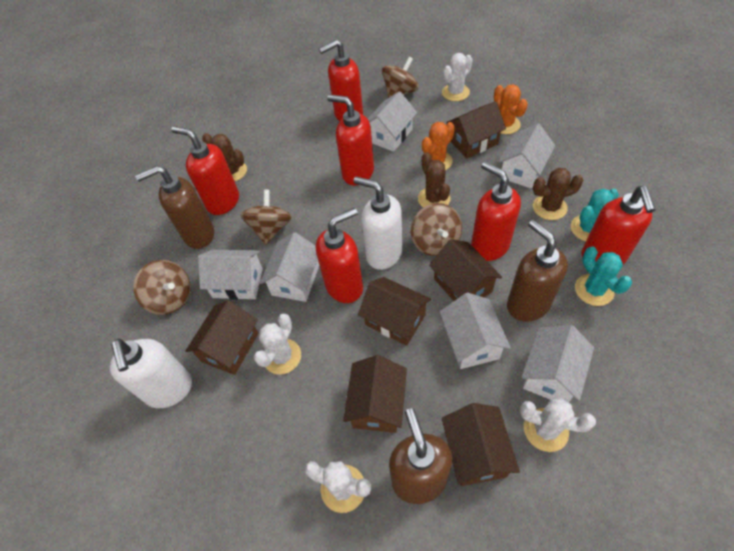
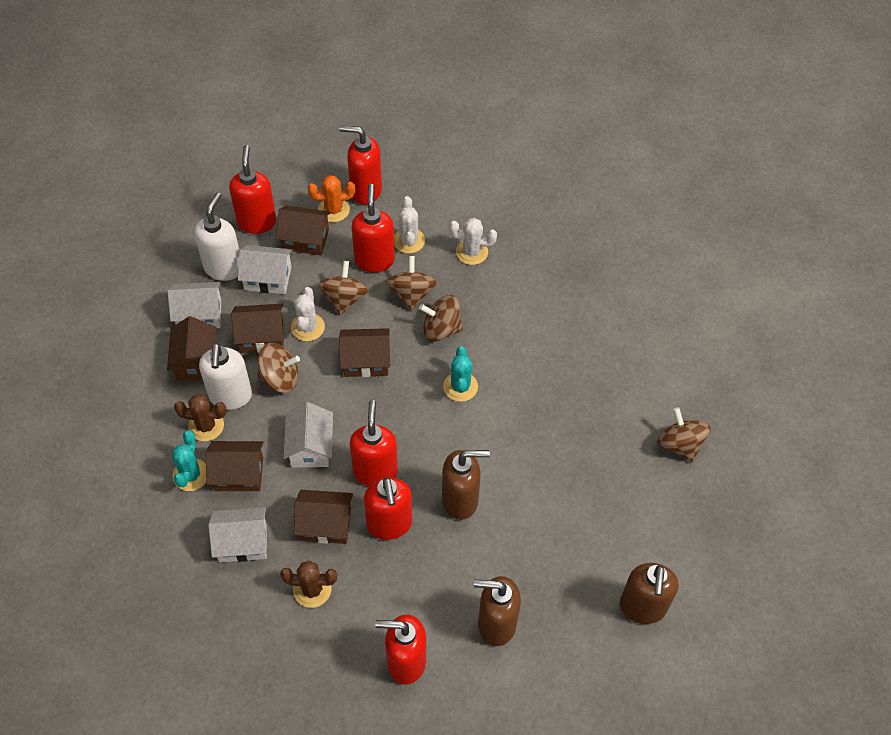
brown cactus: [202,133,247,181] [418,152,451,208] [533,168,583,220] = 3 -> [174,394,227,441] [280,561,337,608] = 2
brown spinning top: [133,260,190,315] [240,190,292,245] [382,57,419,98] [411,203,462,256] = 4 -> [258,343,300,393] [318,261,368,315] [386,256,437,311] [419,295,463,342] [657,407,711,462] = 5
orange cactus: [422,122,455,170] [494,84,528,134] = 2 -> [307,175,355,222] = 1
white cactus: [254,314,301,375] [304,461,371,513] [442,53,473,101] [520,398,596,452] = 4 -> [291,287,325,341] [394,196,425,254] [449,218,497,265] = 3
white house: [198,250,263,300] [260,232,319,302] [368,91,417,152] [440,293,511,369] [498,124,555,189] [522,325,594,403] = 6 -> [167,282,221,328] [208,507,267,562] [238,245,293,294] [284,402,333,468] = 4

